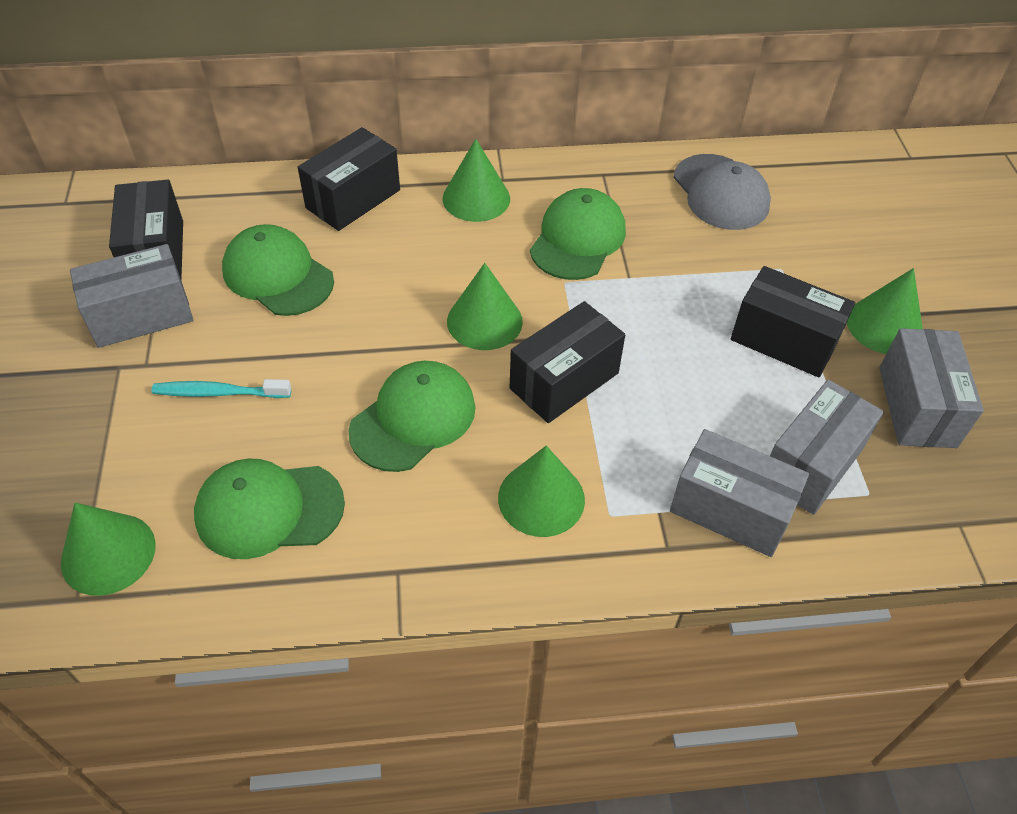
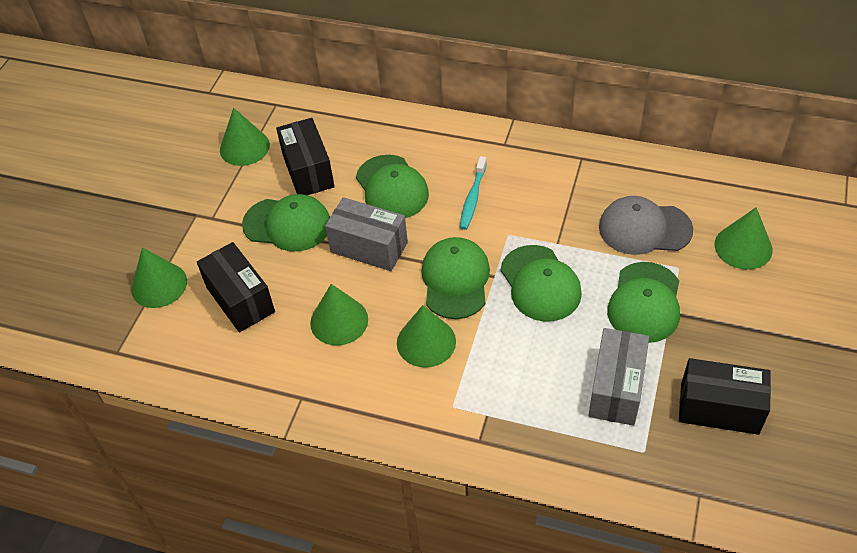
black box: [109,180,183,279] [298,127,400,231] [510,301,625,423] [731,266,855,377] = 4 -> [197,242,275,333] [276,118,335,195] [679,358,771,435] = 3
green cap: [194,459,345,559] [222,224,334,316] [348,361,475,472] [530,188,626,280] = 4 -> [242,194,330,252] [356,155,429,218] [421,237,490,319] [500,245,582,322] [607,262,680,343] = 5
grey box: [70,244,193,348] [670,429,809,557] [770,379,884,515] [879,328,984,448] = 4 -> [325,197,408,271] [588,328,649,426] = 2

